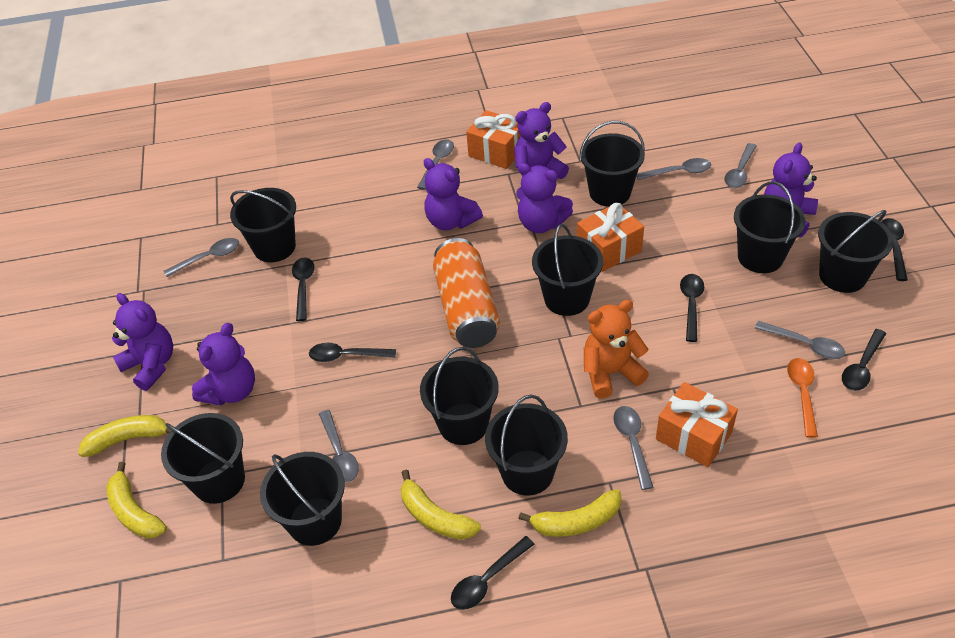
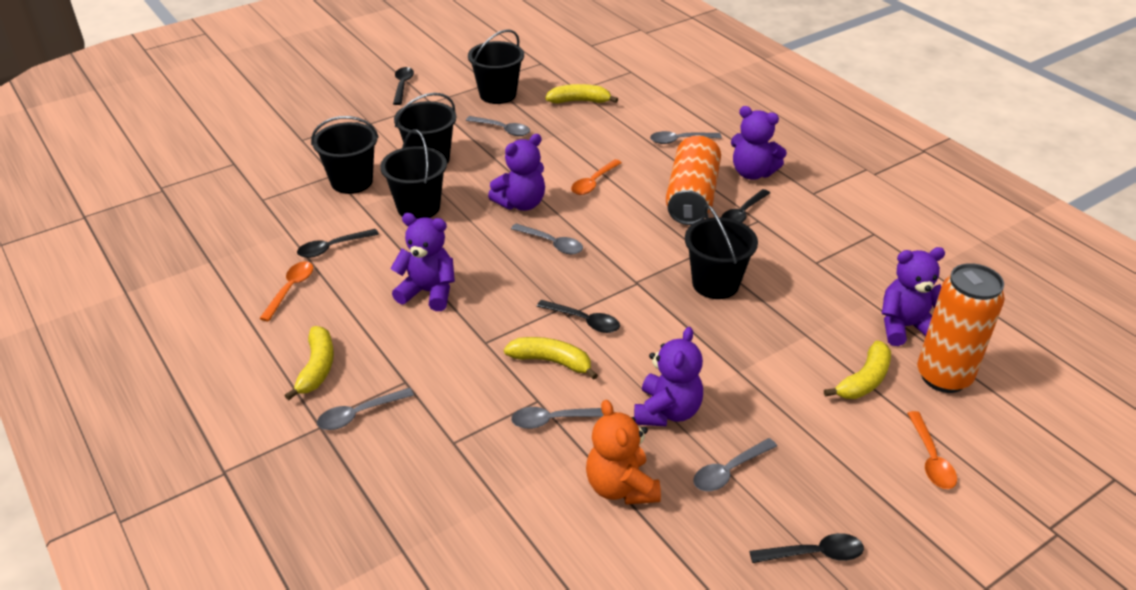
black bucket: [161,413,245,504] [230,188,296,262] [260,452,345,546] [420,347,499,445] [485,395,568,495] [532,224,603,316] [579,121,645,207] [734,181,806,273] [818,210,893,293] = 9 -> [311,116,379,194] [380,129,447,219] [394,93,456,164] [468,29,524,104] [685,204,758,299] = 5
black spoon: [292,258,315,321] [309,343,396,362] [451,536,534,610] [680,274,704,342] [842,329,886,391] [881,218,908,281] = 6 -> [297,229,379,258] [393,67,414,105] [537,300,620,333] [722,189,770,222] [749,533,864,563] = 5
grey spoon: [164,238,239,277] [319,410,359,482] [417,139,454,190] [613,406,654,490] [637,158,711,180] [724,143,756,188] [755,321,845,359] = 7 -> [317,388,414,430] [466,116,530,136] [511,224,583,254] [511,407,604,429] [650,131,722,144] [693,438,777,491] = 6
orange can: [433,238,500,348] = 1 -> [666,135,721,225] [917,263,1005,393] = 2
orange gift: [466,110,521,169] [577,203,644,272] [656,382,738,467] = 3 -> none = 0
orange spoon: [787,358,818,438] = 1 -> [259,261,313,321] [571,159,622,195] [907,411,957,489] = 3
purple teddy bear: [112,293,173,391] [192,323,255,406] [423,158,483,230] [514,102,569,179] [516,163,573,233] [764,142,818,237] = 6 -> [390,213,455,311] [488,134,545,211] [634,327,703,426] [731,106,787,180] [882,247,945,346] = 5

